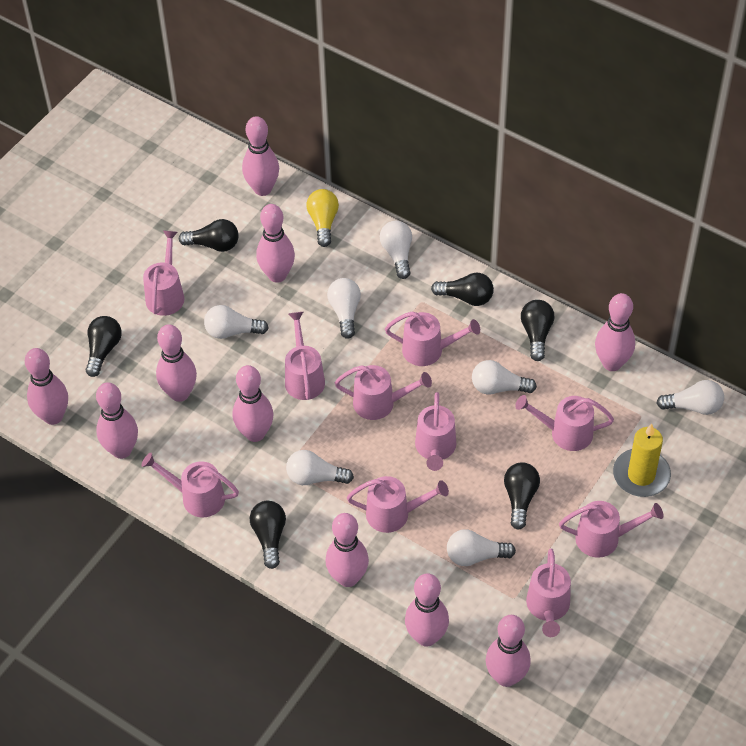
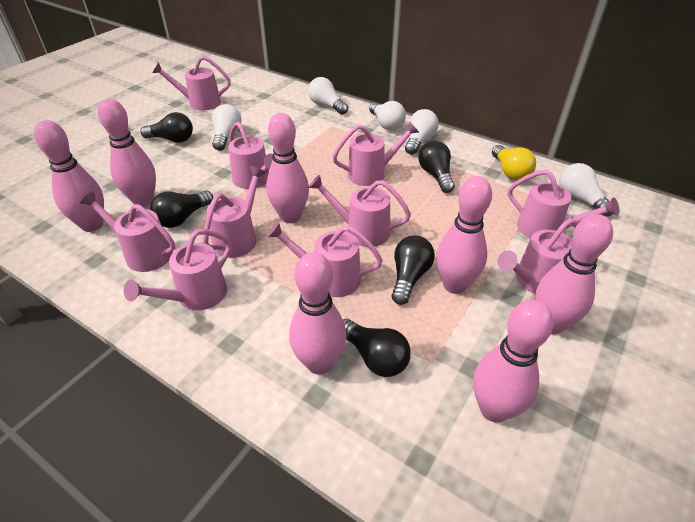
black light bulb: [86,316,122,377] [179,219,239,252] [250,501,286,569] [431,273,494,306] [504,462,540,530] [521,300,554,361] = 6 -> [140,112,193,143] [150,191,213,228] [343,319,411,377] [391,236,435,305] [419,141,455,193] = 5
pink bowling pin: [25,348,68,425] [96,382,138,459] [156,324,197,402] [233,365,273,442] [242,116,279,196] [256,204,295,283] [325,513,369,587] [405,573,449,647] [486,615,531,687] [595,293,635,371] = 10 -> [34,120,104,232] [98,99,156,207] [266,113,309,223] [289,252,347,374] [436,176,492,294] [473,299,553,423] [535,214,613,335] = 7
white light bulb: [204,305,269,339] [286,450,354,485] [327,278,361,339] [380,221,412,279] [447,529,516,566] [472,360,537,394] [656,380,724,415] = 7 -> [212,104,242,151] [308,77,348,115] [369,101,406,130] [405,109,439,155] [559,163,612,217] = 5
yellow candle: [613,424,671,497] = 1 -> none = 0

